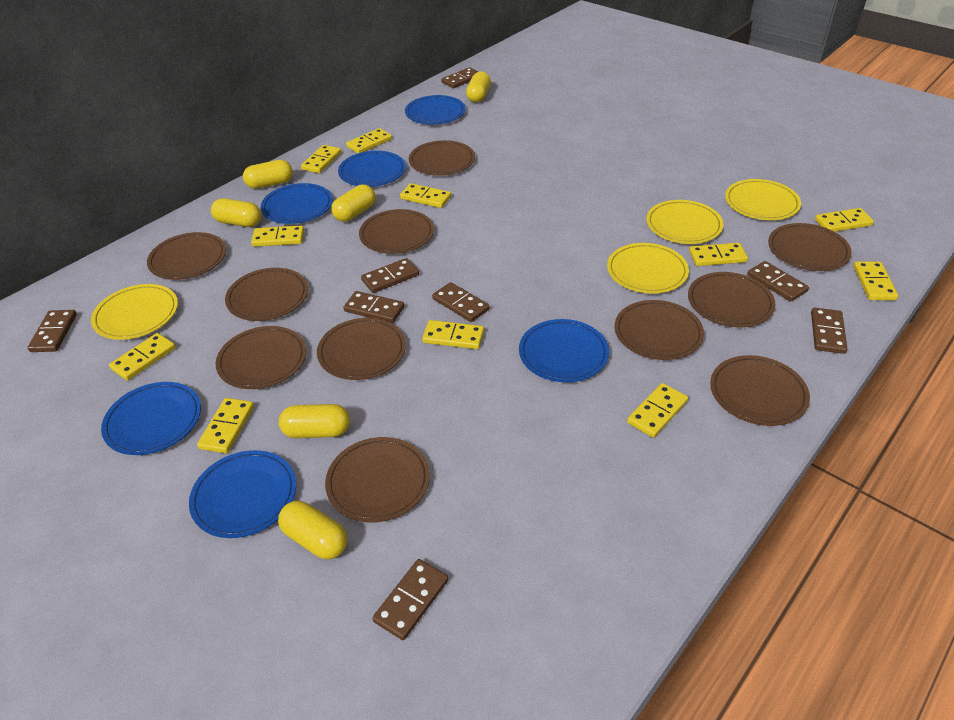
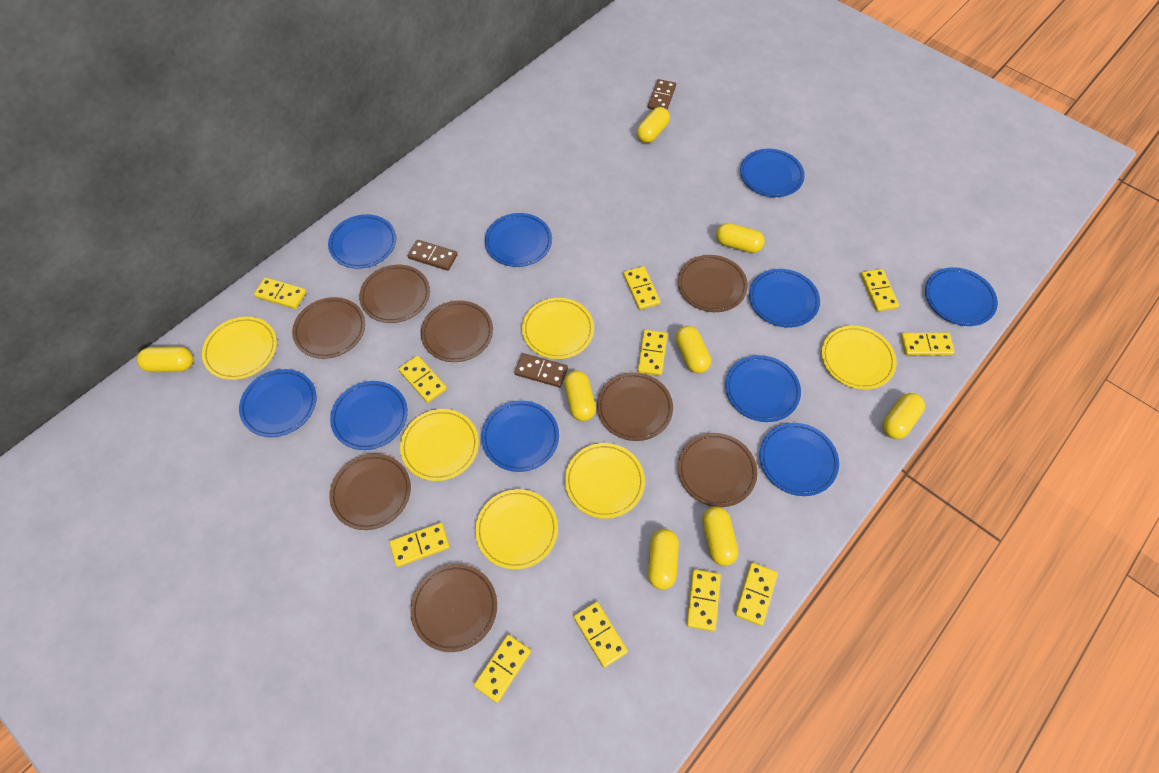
blue plate: [101,382,201,455] [189,450,296,538] [261,183,333,224] [338,151,406,187] [405,95,466,125] [519,319,609,382] = 6 -> [239,369,316,437] [328,214,396,269] [330,381,408,450] [482,401,559,472] [485,213,552,267] [725,355,801,422] [740,149,805,197] [749,269,820,328] [759,423,839,496] [925,267,998,326] = 10
brown domino: [27,310,77,352] [343,291,404,323] [361,258,419,293] [372,559,448,640] [432,282,490,322] [441,67,479,88] [747,261,809,302] [811,308,848,354] = 8 -> [408,240,458,271] [514,353,568,388] [648,79,676,110] = 3
brown plate: [147,232,226,280] [216,326,306,389] [225,268,308,321] [317,318,406,380] [325,437,430,523] [359,209,434,254] [409,140,475,176] [615,300,704,360] [688,272,776,327] [710,355,810,426] [768,223,852,271] = 11 -> [292,297,365,359] [329,454,411,530] [359,265,430,323] [410,564,497,652] [421,300,493,362] [597,372,673,441] [678,255,748,312] [678,433,757,507] = 8
yellow capsule: [211,198,261,227] [243,160,293,189] [278,501,347,559] [279,404,350,438] [331,184,375,222] [466,71,491,102] = 6 -> [137,347,193,372] [564,370,596,421] [637,107,670,143] [648,529,679,590] [676,326,711,374] [702,507,738,566] [716,223,765,253] [883,393,925,439] = 8
yellow plate: [91,284,178,340] [607,243,689,293] [646,200,723,244] [725,179,801,220] = 4 -> [202,317,277,380] [400,409,479,481] [475,489,558,570] [522,298,594,359] [565,443,645,518] [822,326,896,390] = 6

